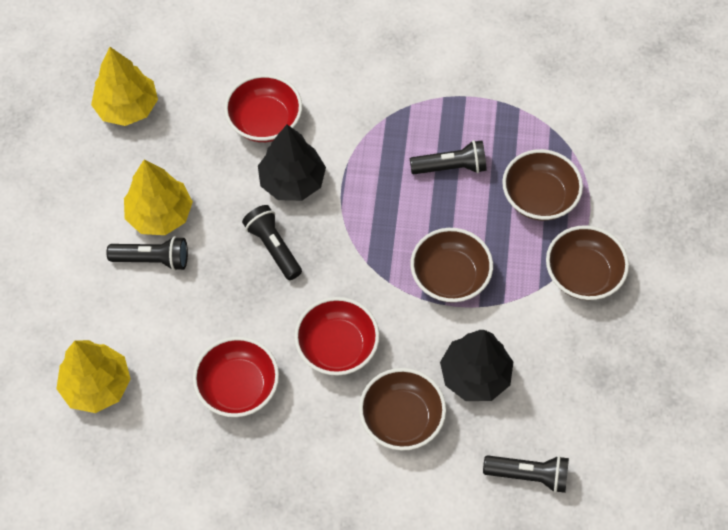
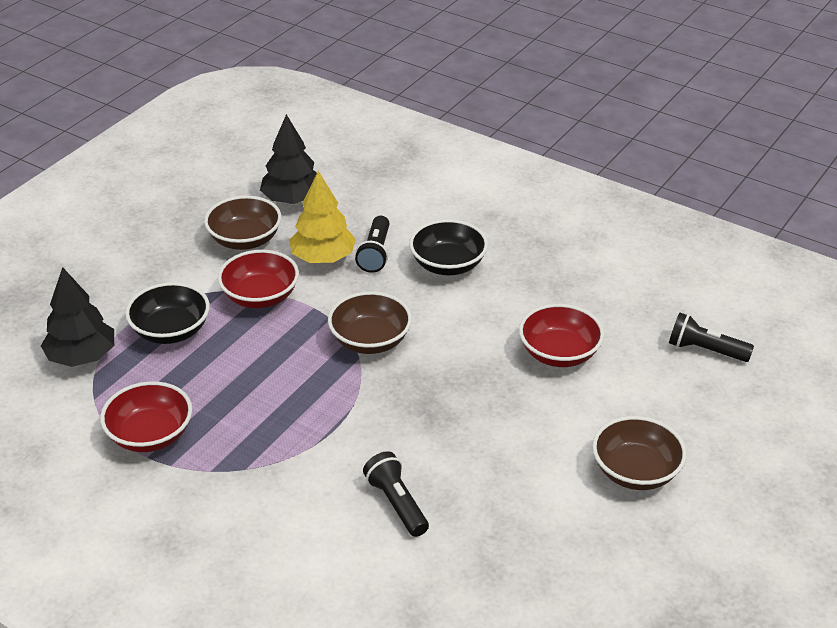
black bowl: none = 0 -> [125,282,210,344] [409,219,488,275] = 2
black flashlight: [106,236,188,271] [242,205,302,280] [410,140,487,174] [483,455,569,493] = 4 -> [355,216,389,273] [363,451,429,537] [669,312,754,362] = 3
brown bowl: [359,368,446,451] [410,228,493,303] [502,149,583,221] [546,225,629,300] = 4 -> [204,196,281,250] [328,291,412,354] [592,416,687,490] = 3
yellow tree: [56,340,131,413] [91,47,158,126] [124,159,193,235] = 3 -> [289,171,356,263] = 1

